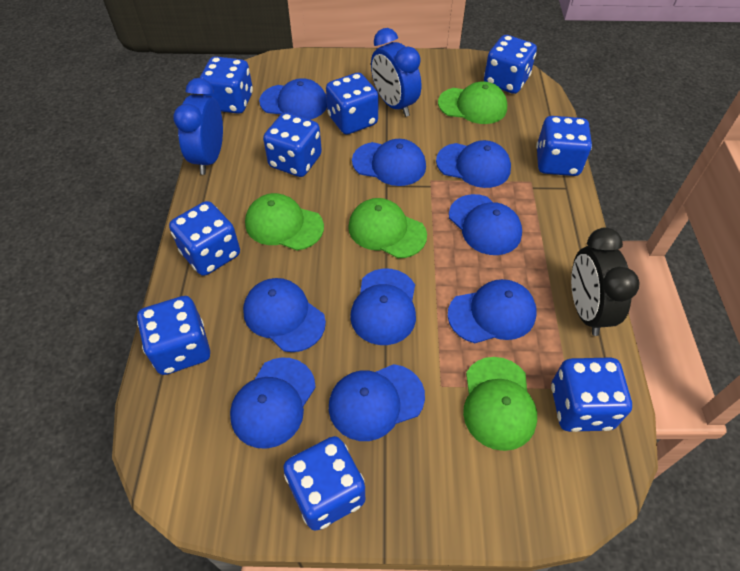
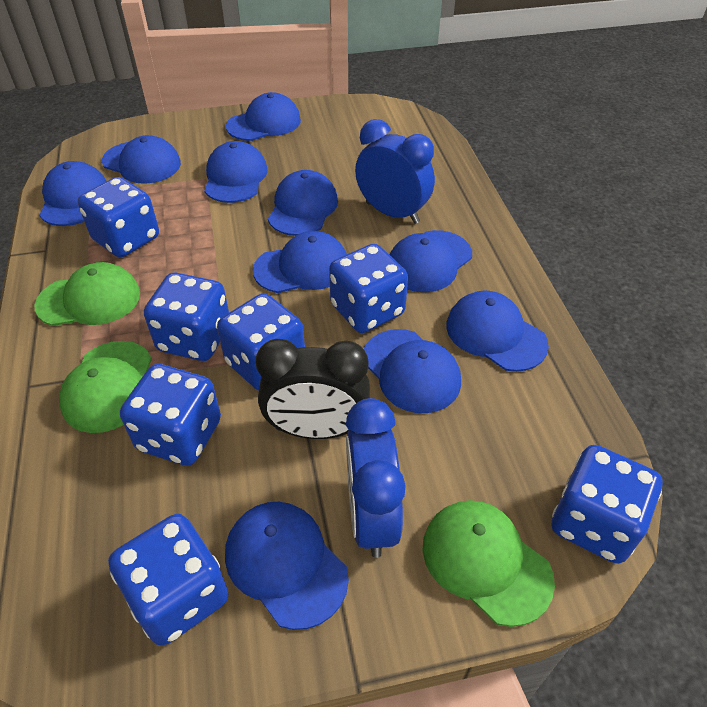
blue cap: [230,357,316,449] [243,278,326,352] [259,78,327,120] [329,364,425,441] [350,269,416,345] [352,139,426,186] [436,140,511,188] [448,279,537,343] [449,194,522,255] = 9 -> [39,161,107,226] [102,135,181,184] [204,141,267,203] [225,502,349,630] [226,92,301,141] [253,231,347,293] [268,170,338,236] [364,329,461,413] [390,230,472,292] [446,290,549,372] = 10
blue dice: [137,296,210,375] [169,201,240,276] [200,56,253,114] [263,112,322,177] [283,436,365,531] [326,73,379,135] [484,35,537,94] [536,116,592,176] [551,357,632,432] = 9 -> [78,177,159,258] [108,514,228,646] [120,364,221,466] [144,273,229,361] [217,293,305,390] [329,244,408,333] [552,445,662,564] = 7
green cap: [245,193,324,250] [348,198,427,258] [438,81,507,124] [463,357,537,451] = 4 -> [34,262,140,326] [59,341,152,433] [423,500,555,627] = 3

